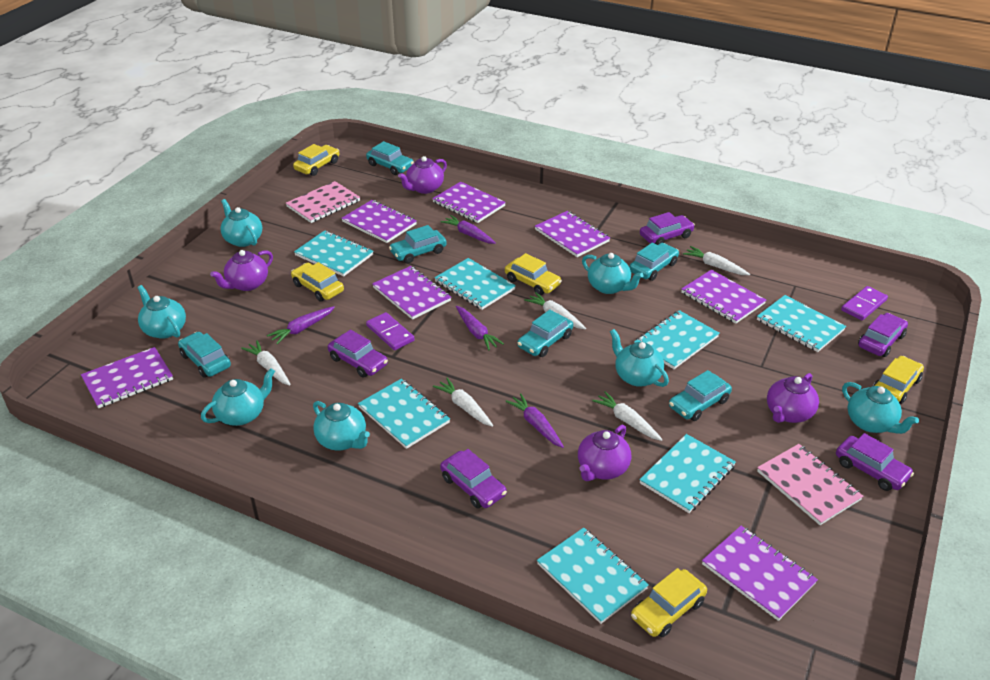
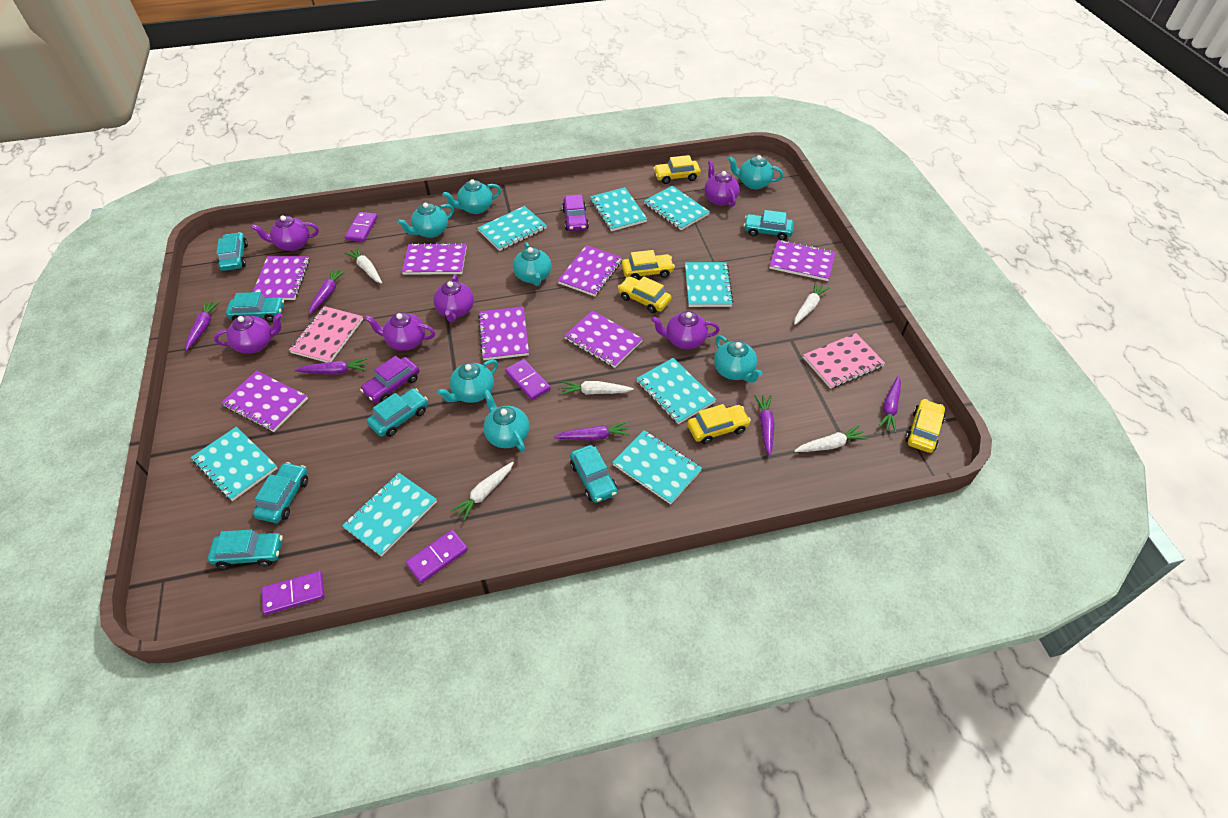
purple car: [328,330,388,378] [440,449,507,509] [640,212,695,245] [836,433,914,491] [858,313,908,357] = 5 -> [360,356,420,403] [562,195,589,231] = 2
purple carrot: [267,306,335,344] [441,215,496,244] [456,306,504,350] [505,393,564,448] = 4 -> [186,301,220,350] [295,358,368,375] [309,268,346,314] [554,421,630,441] [754,395,775,456] [878,376,901,433] = 6
purple domino: [366,312,415,350] [841,286,888,321] = 2 -> [262,571,325,615] [345,212,378,242] [406,530,468,583] [505,359,551,400] = 4
purple teapot: [210,250,273,291] [398,156,447,194] [578,425,631,481] [767,373,819,423] = 4 -> [214,313,282,353] [251,215,319,251] [365,312,435,351] [433,274,474,322] [651,311,720,349] [704,161,740,207] = 6
turquoise car: [178,332,231,378] [366,141,414,175] [389,225,447,264] [517,310,573,357] [629,242,679,281] [669,370,732,421] = 6 -> [208,530,283,569] [216,232,248,271] [226,292,284,322] [253,462,308,523] [367,388,428,437] [570,445,617,503] [744,210,794,240] = 7
turquoise notebook: [294,230,373,276] [358,379,450,449] [434,258,516,310] [537,528,649,624] [634,310,720,369] [639,434,736,513] [757,295,846,352] = 7 -> [191,427,278,501] [342,473,437,557] [478,206,547,251] [590,187,647,231] [612,430,702,504] [636,358,716,424] [644,186,710,230] [685,262,734,307] = 8

